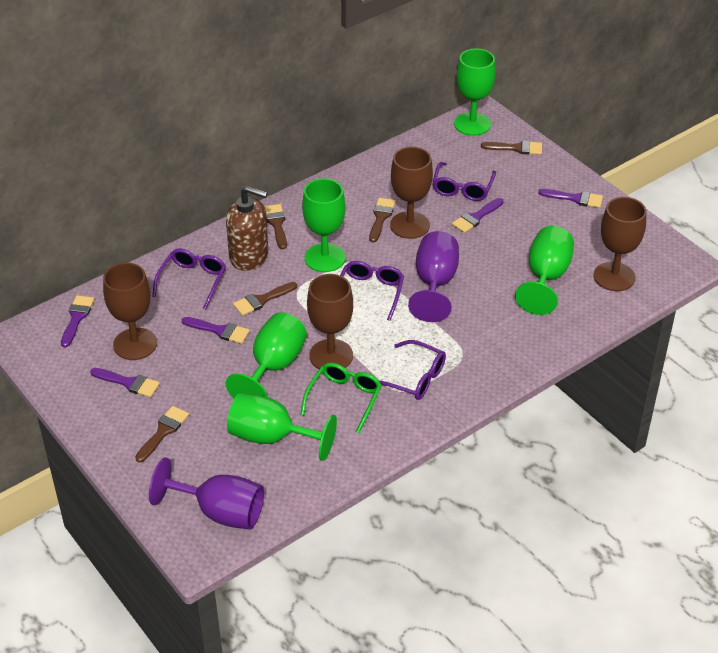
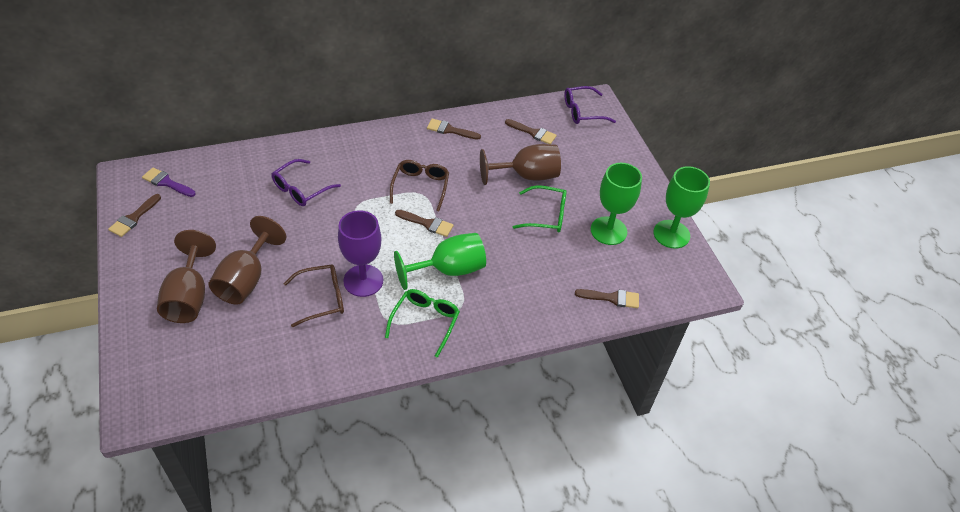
brown glasses: none = 0 -> [283,264,344,327] [390,160,449,211] = 2
brown goblet: [103,263,157,360] [307,274,353,369] [390,147,433,239] [594,197,646,291] = 4 -> [157,230,216,323] [209,216,286,305] [480,144,561,185] = 3
brown soap dispenser: [226,185,268,271] = 1 -> none = 0
green glasses: [301,363,382,433] = 1 -> [385,289,460,358] [513,185,566,233] = 2
green goblet: [226,312,307,398] [227,392,337,461] [302,178,346,272] [454,49,496,136] [515,226,574,315] = 5 -> [394,233,486,290] [591,163,642,245] [653,166,710,249] = 3
purple brush: [61,295,94,347] [90,368,160,397] [182,317,250,344] [452,198,504,233] [538,189,603,208] = 5 -> [142,167,196,197] = 1
purple glasses: [152,248,226,309] [340,261,404,321] [379,340,446,400] [432,162,496,201] = 4 -> [271,159,341,206] [564,86,616,124] = 2
purple goblet: [149,457,264,530] [408,231,459,322] = 2 -> [338,210,383,297] = 1

